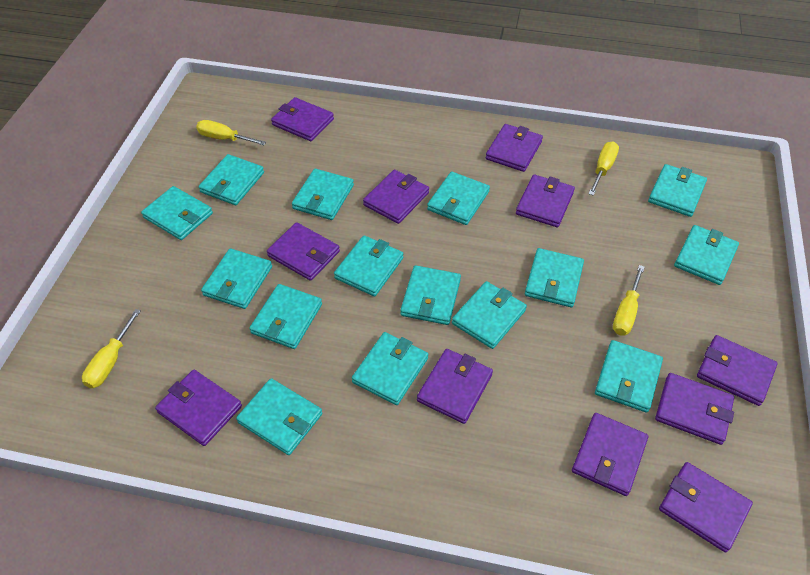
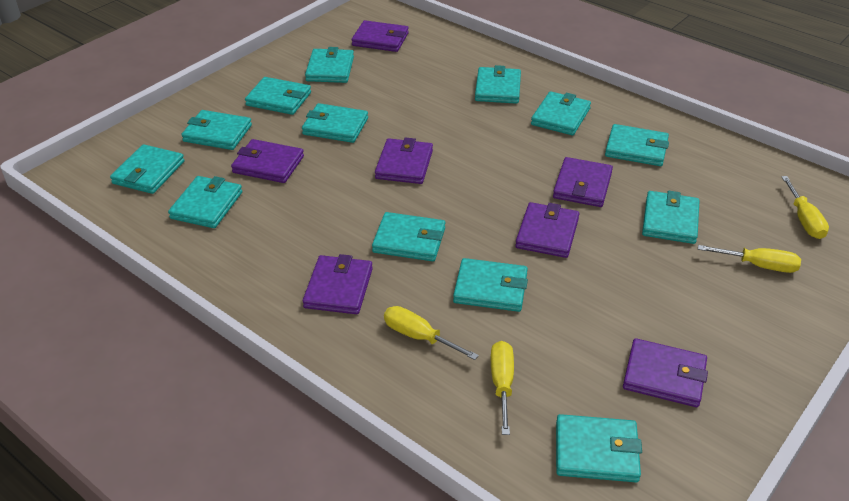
purple wallet: [155,370,242,446] [267,222,340,281] [271,97,334,141] [363,170,429,224] [417,349,493,424] [486,124,543,172] [516,174,575,227] [572,413,648,496] [655,373,734,445] [659,462,753,552] [697,335,778,406] = 11 -> [231,139,304,183] [303,254,373,314] [352,20,409,52] [375,137,433,184] [515,202,579,258] [553,157,613,207] [623,338,708,407] = 7
turquoise wallet: [141,186,213,240] [199,154,264,205] [201,248,272,309] [236,378,322,455] [249,284,322,349] [292,169,354,220] [334,235,403,296] [352,332,428,405] [400,265,461,325] [427,172,490,225] [452,281,527,349] [525,248,584,307] [595,340,663,413] [648,164,707,217] [674,225,739,285] = 15 -> [110,144,184,194] [168,176,242,228] [181,110,252,150] [245,77,311,115] [302,103,368,143] [305,47,354,83] [372,212,445,261] [453,258,528,312] [475,65,521,104] [531,91,591,135] [556,414,642,482] [605,124,669,166] [642,191,700,244] = 13

